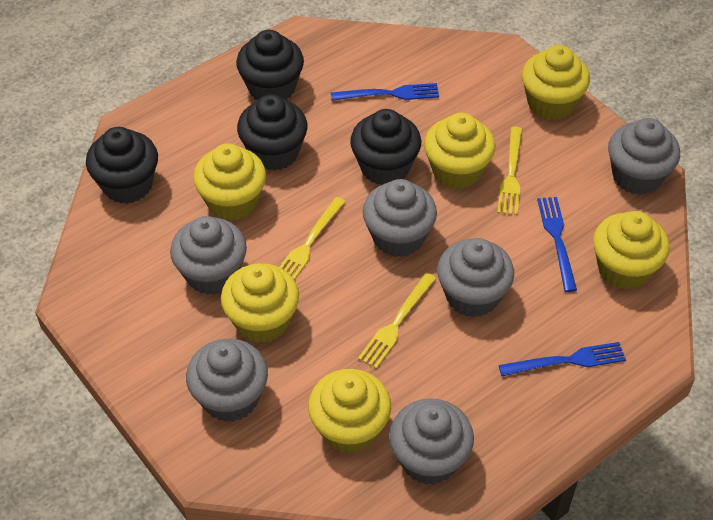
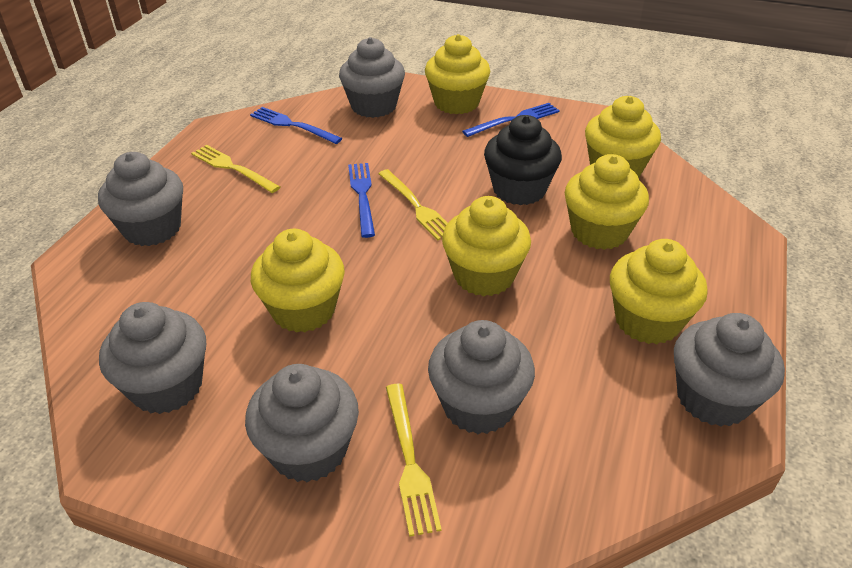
black cupcake: [86,127,158,204] [236,30,304,100] [237,94,308,171] [350,109,421,185] = 4 -> [484,115,562,205] = 1

